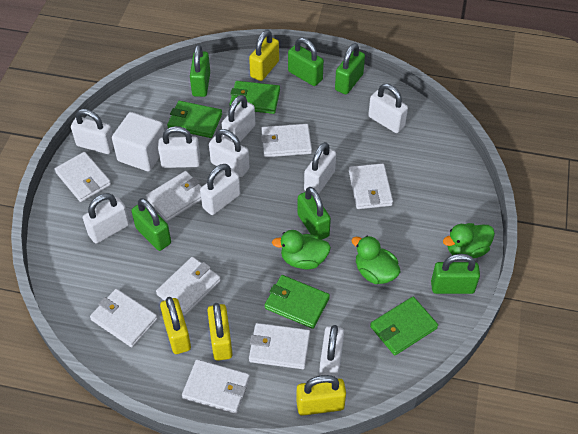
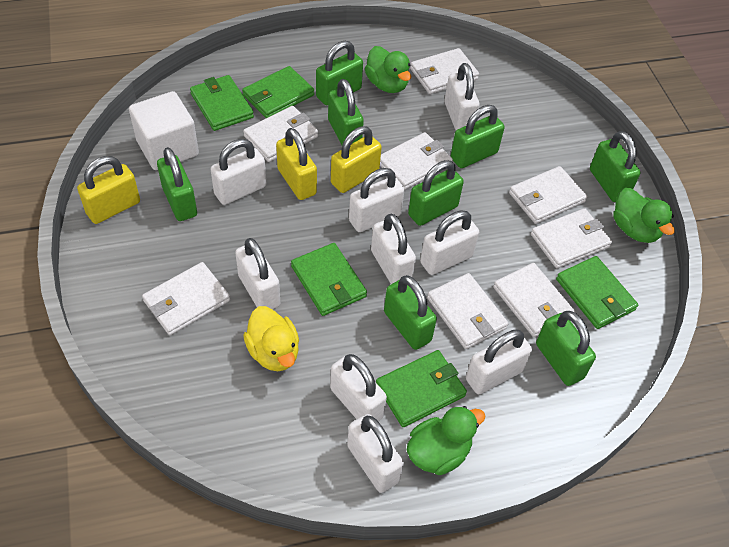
green padlock: [131,198,171,251] [190,45,210,97] [288,37,324,86] [297,187,331,240] [335,43,365,94] [431,254,480,294] = 6 -> [157,147,197,221] [316,41,363,105] [328,79,364,145] [384,275,437,350] [408,160,464,226] [451,105,505,168] [536,311,596,386] [590,131,641,202] = 8
green wallet: [167,101,222,138] [229,81,280,114] [265,275,330,329] [370,297,438,356] = 4 -> [190,75,254,131] [242,66,314,118] [291,243,367,316] [376,350,467,427] [556,256,638,329] = 5
yellow duck: none = 0 -> [243,306,299,371] = 1
yellow padlock: [160,297,191,354] [207,303,233,361] [249,30,279,81] [296,375,346,416] = 4 -> [77,156,140,224] [276,128,317,200] [331,126,382,193] = 3

